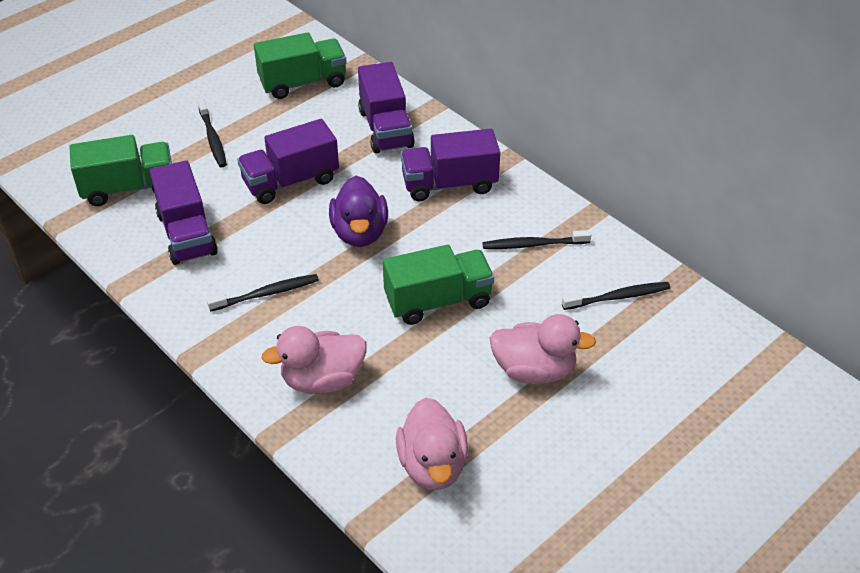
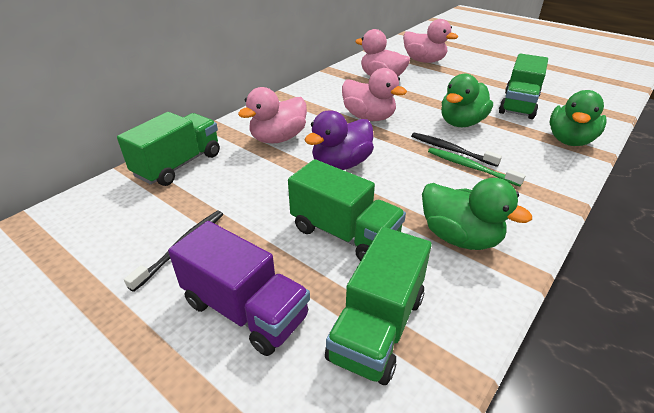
black toothbrush: [198,100,227,167] [207,274,319,312] [482,230,591,249] [562,282,670,310] = 4 -> [124,211,223,292] [411,133,502,167] = 2
green duck: none = 0 -> [422,178,532,250] [441,74,493,127] [549,90,607,146] = 3
green toothbrush: none = 0 -> [428,148,525,187] = 1
green truck: [69,135,172,206] [254,32,347,99] [383,245,494,325] = 3 -> [117,112,220,186] [288,159,406,261] [325,227,432,385] [499,54,548,119] = 4
pink duck: [261,326,367,394] [396,398,468,490] [490,314,596,384] = 3 -> [238,87,307,144] [342,68,407,121] [355,29,410,77] [403,19,458,63] = 4
purple truck: [149,160,218,265] [237,119,339,204] [358,62,415,153] [401,129,500,201] = 4 -> [168,221,310,356] = 1

